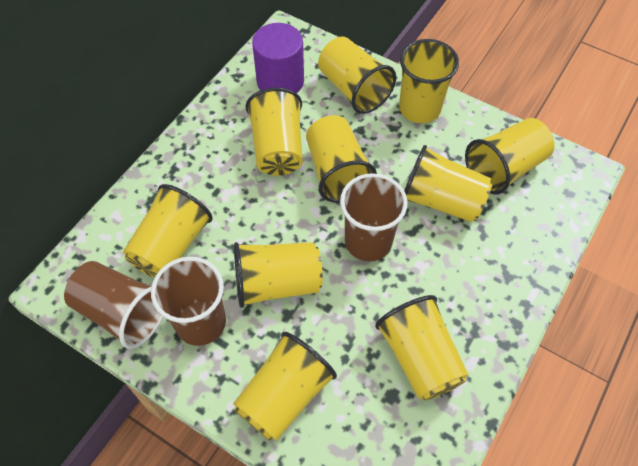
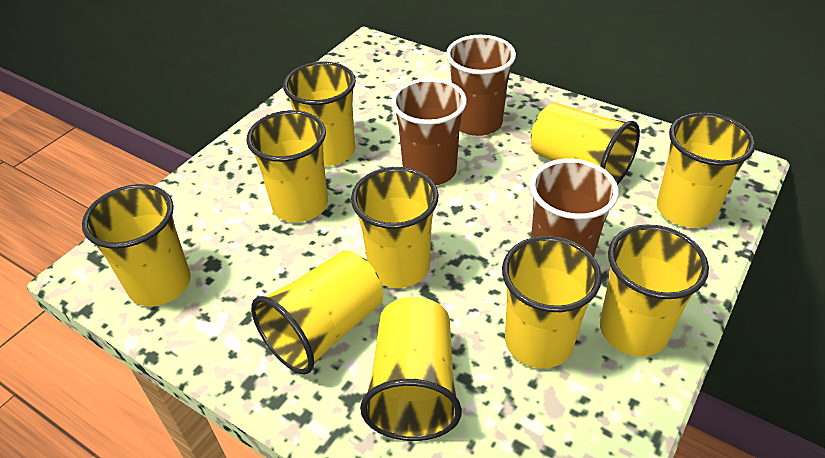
purple cylinder: [252,23,304,93] = 1 -> none = 0

